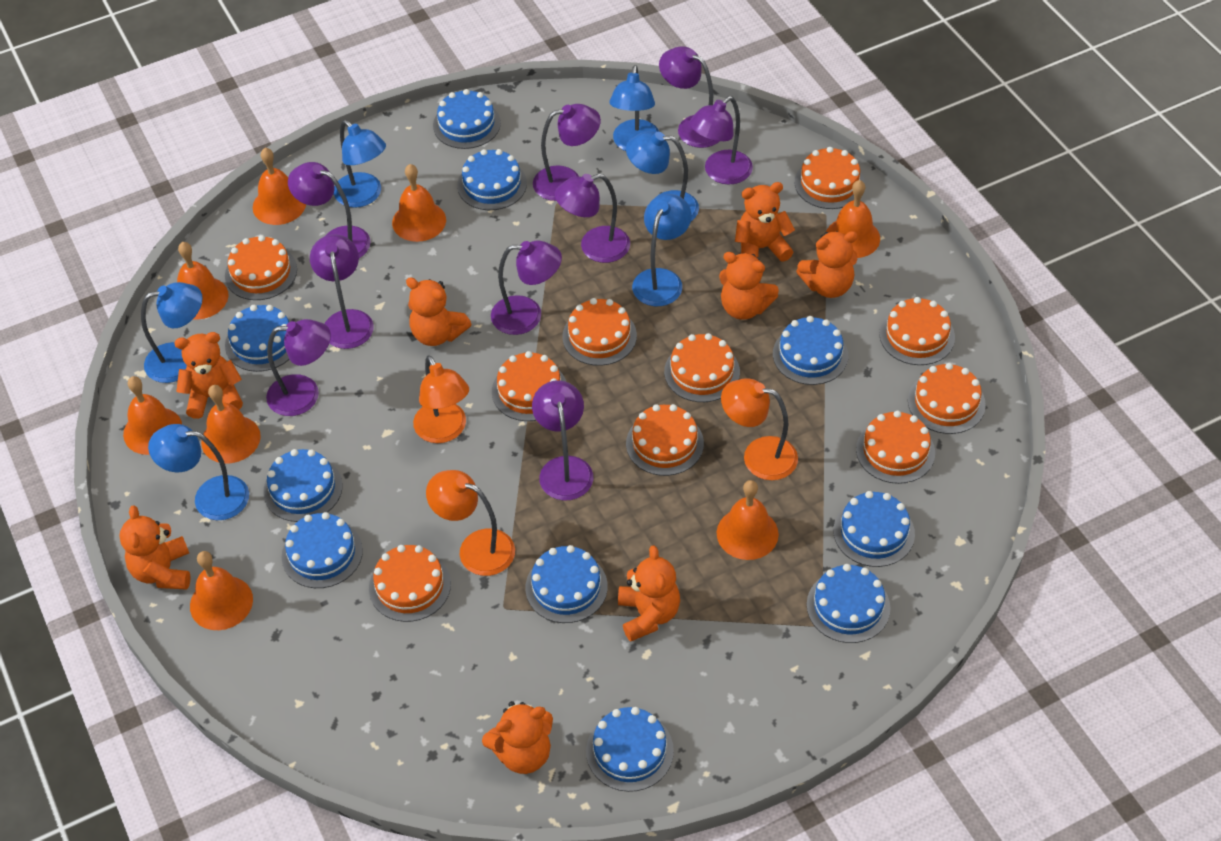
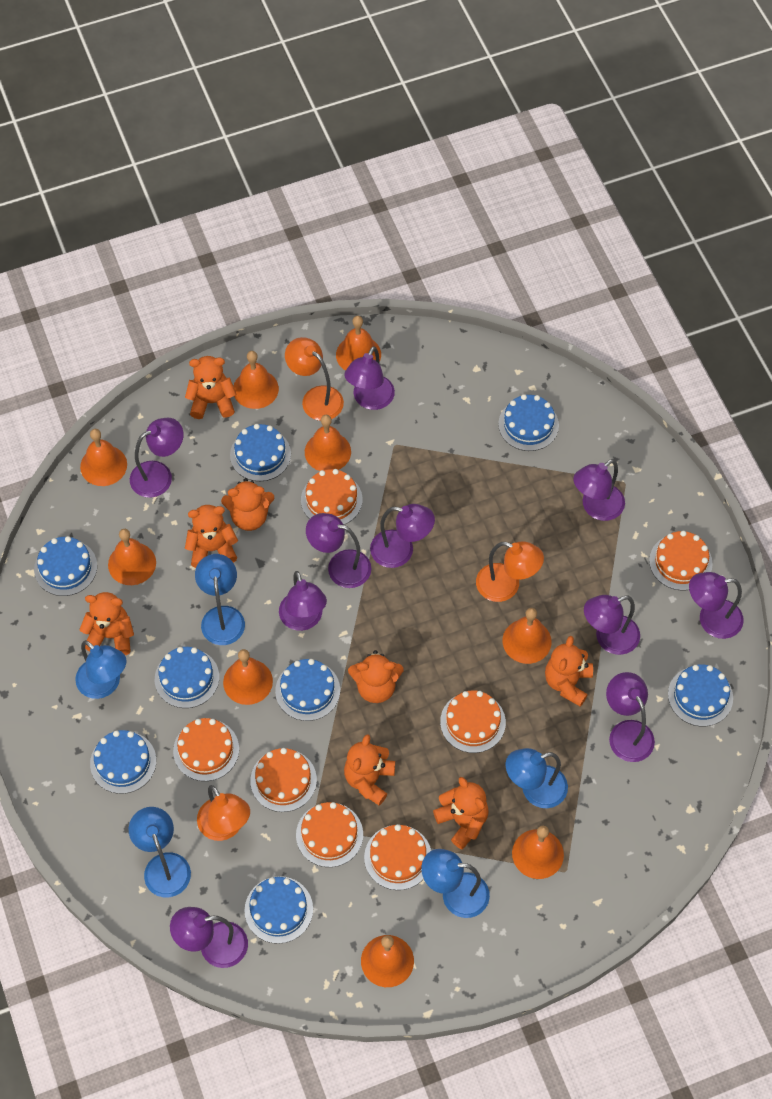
blue cake: [225,305,291,372] [263,449,343,522] [282,512,363,588] [433,89,501,149] [457,149,527,210] [525,545,608,623] [586,707,674,792] [773,316,848,385] [807,564,890,643] [833,491,915,567] = 10 -> [34,536,97,596] [90,730,156,794] [155,647,219,708] [230,424,291,481] [244,876,313,944] [275,659,340,721] [498,394,559,451] [668,664,733,727] = 8
blue lamp: [141,282,203,383] [148,424,249,520] [334,120,386,208] [610,65,659,151] [626,131,699,221] [632,194,692,306] = 6 -> [75,640,127,699] [129,807,191,897] [195,554,245,645] [421,849,490,918] [506,748,568,808] = 5
orange bell: [123,376,182,455] [177,242,228,320] [190,551,253,630] [201,385,261,463] [253,148,306,225] [392,164,446,242] [716,480,779,560] [826,180,880,258] = 8 -> [80,429,127,486] [108,529,156,585] [223,649,273,705] [234,351,279,409] [305,414,351,471] [336,316,381,371] [361,935,414,987] [502,608,552,664] [512,826,564,879] = 9
orange cake: [225,235,297,300] [369,545,451,622] [492,351,566,421] [562,298,637,366] [626,404,704,476] [664,333,740,402] [795,147,865,209] [856,411,935,484] [879,297,955,365] [908,363,986,434] = 10 -> [173,718,239,781] [250,748,317,812] [296,802,363,867] [301,469,363,525] [364,824,431,890] [440,690,506,753] [649,531,713,591] = 7
purple lamp: [266,319,331,416] [288,162,371,258] [310,234,374,349] [491,240,562,335] [532,380,593,501] [533,104,601,201] [555,174,630,263] [659,46,720,148] [689,96,753,185] = 9 -> [130,418,183,498] [170,907,248,968] [279,571,327,631] [306,513,371,588] [344,346,395,410] [370,504,435,568] [573,459,625,521] [584,595,640,655] [606,672,655,762] [689,572,744,639] = 10

